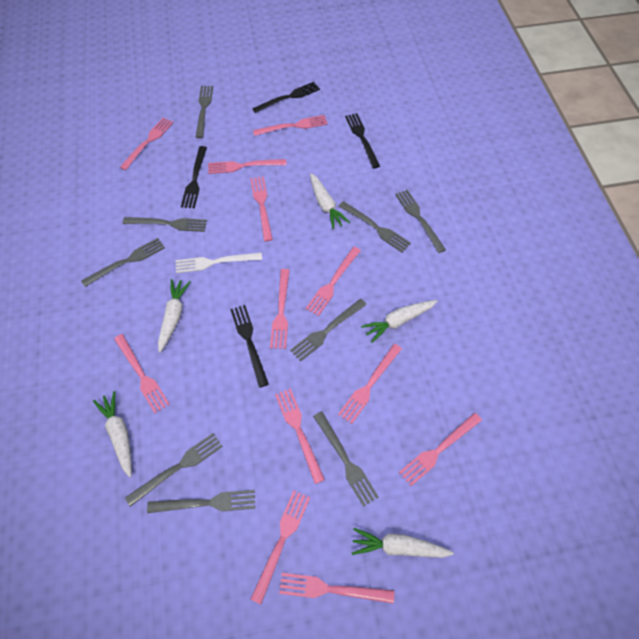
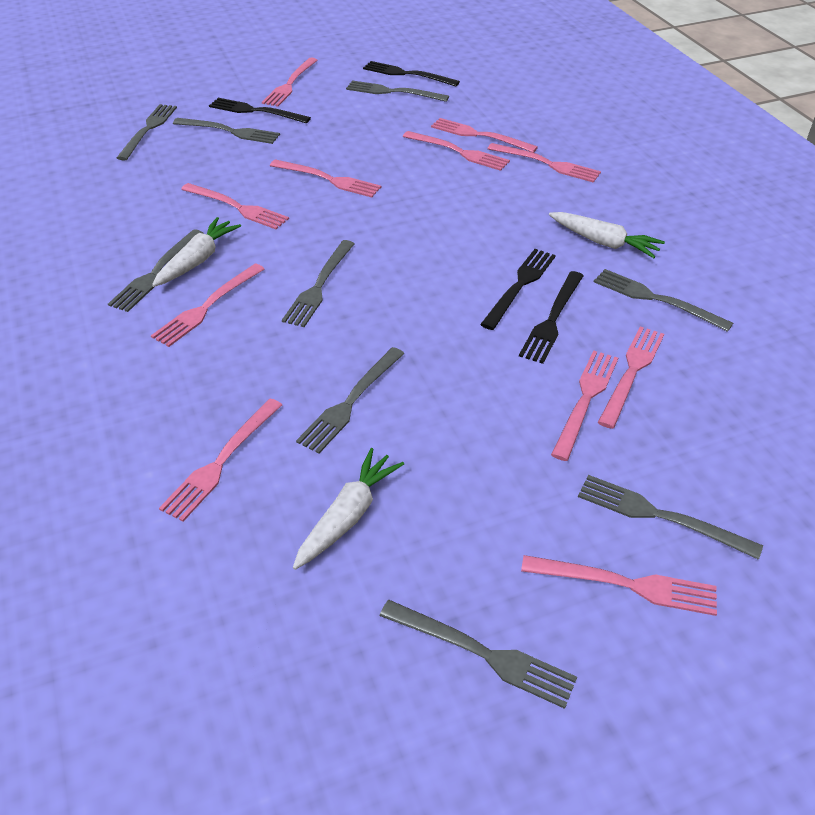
pink fork: [114,334,170,413] [120,118,174,170] [208,159,286,174] [250,177,273,241] [251,491,310,604] [253,115,328,136] [270,269,290,349] [275,388,325,484] [279,573,394,604] [306,247,361,316] [338,344,402,424] [399,413,482,486] = 12 -> [151,264,264,347] [159,399,282,522] [181,183,289,229] [262,58,318,106] [270,159,381,198] [403,131,510,171] [431,118,538,153] [487,143,601,183] [521,555,717,616] [551,350,618,461] [598,326,664,429] = 11
white carrot: [93,391,132,477] [158,279,191,353] [310,173,350,229] [352,528,454,558] [361,300,438,343] = 5 -> [152,217,241,287] [293,448,404,570] [549,212,665,258] = 3
white fork: [176,252,262,273] = 1 -> none = 0

